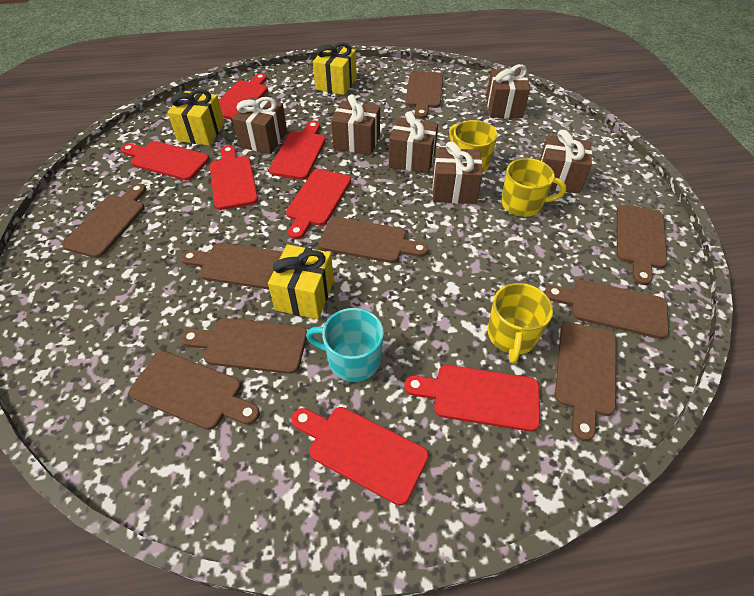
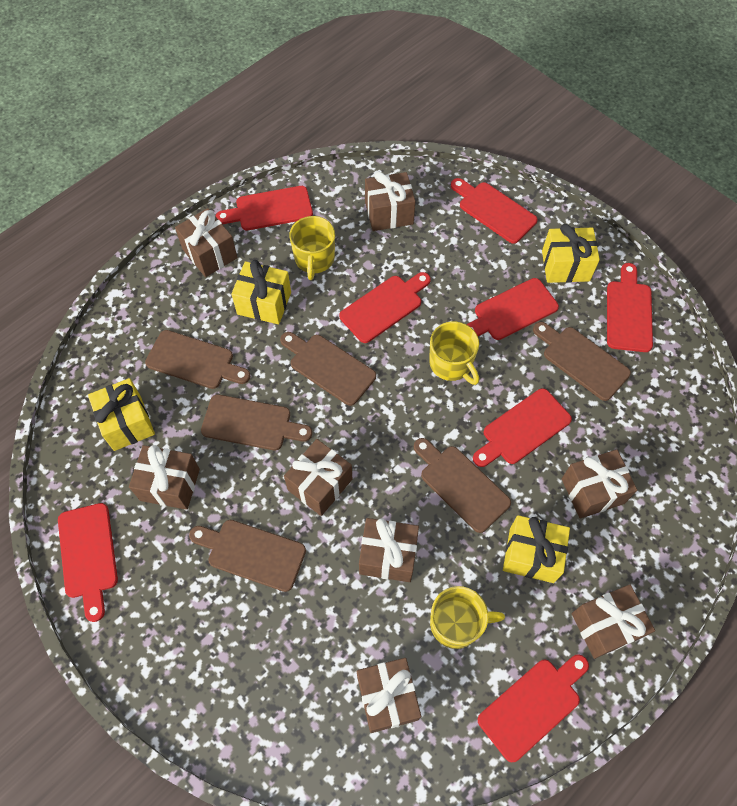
brown cutting board: [62,183,146,258] [129,351,260,430] [180,318,307,374] [181,243,283,290] [319,217,428,263] [405,71,443,119] [544,280,669,339] [555,322,616,441] [617,204,668,285] = 9 -> [145,330,250,389] [189,520,306,592] [201,394,312,450] [280,332,376,406] [414,438,511,533] [533,322,631,401] = 6
brown gift: [232,97,287,154] [331,94,380,155] [389,111,438,174] [432,141,483,204] [486,64,530,118] [540,130,592,194] = 6 -> [129,445,200,510] [175,208,238,277] [284,439,352,516] [357,658,421,733] [359,518,419,582] [365,171,415,231] [562,450,637,518] [571,584,655,659] = 8
red cutting board: [121,141,209,181] [210,145,258,210] [219,73,268,120] [269,121,326,180] [286,169,351,239] [292,407,429,506] [404,365,540,432] = 7 -> [58,503,118,622] [216,186,313,230] [339,272,431,343] [451,178,538,243] [466,278,559,340] [473,388,572,467] [478,654,589,762] [607,263,653,352] = 8
turquoise mug: [306,308,384,382] = 1 -> none = 0
yellow gift: [167,89,225,146] [268,244,334,319] [313,43,357,95] = 3 -> [88,378,155,451] [231,260,291,324] [503,515,570,583] [542,224,600,283] = 4

